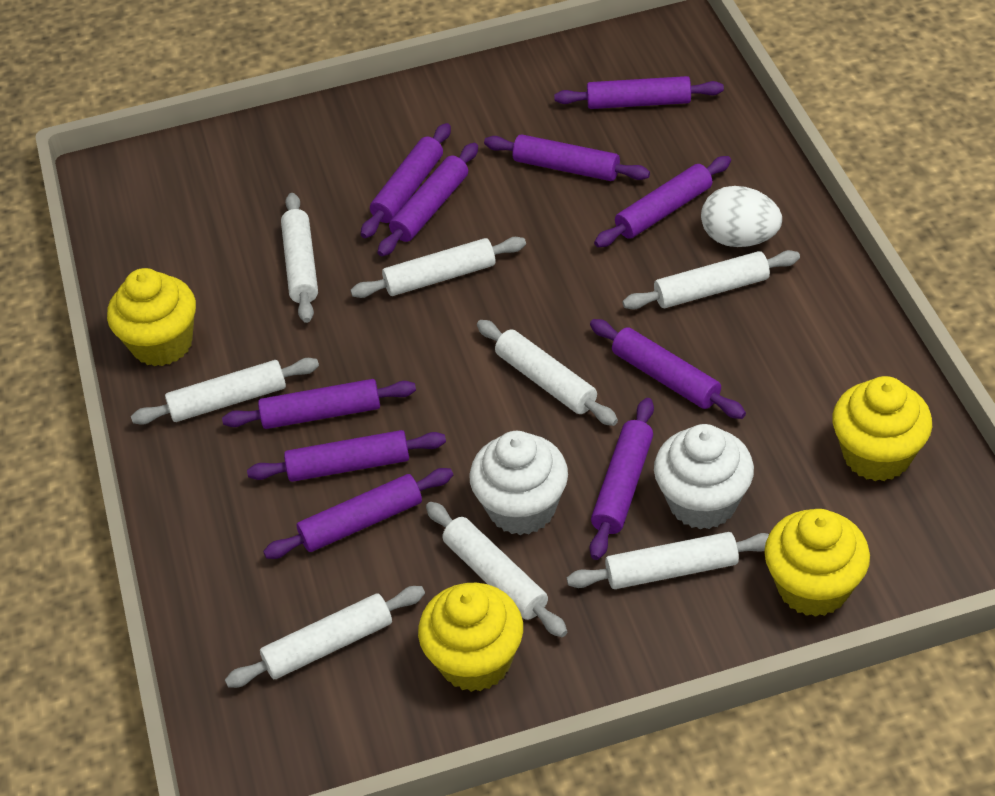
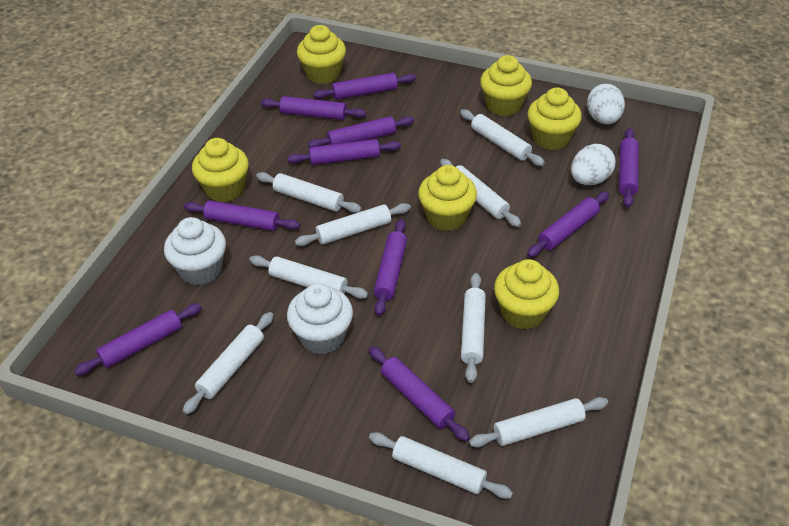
white egg: [701,186,782,247] = 1 -> [571,144,616,185] [587,84,625,124] = 2
white rolling pin: [131,358,319,425] [225,586,425,688] [281,193,318,323] [351,237,526,298] [426,502,567,637] [477,320,618,426] [567,532,769,589] [622,250,800,310] = 8 -> [183,312,274,415] [249,255,368,299] [256,172,362,213] [295,203,411,246] [369,432,513,499] [440,159,521,227] [460,109,545,166] [461,273,486,383] [469,397,608,448] = 9
yellow cupcake: [107,268,196,366] [418,583,523,692] [764,509,870,617] [832,376,932,481] = 4 -> [192,138,249,202] [297,25,346,84] [418,165,477,231] [480,55,532,116] [494,259,559,330] [528,87,582,150] = 6

